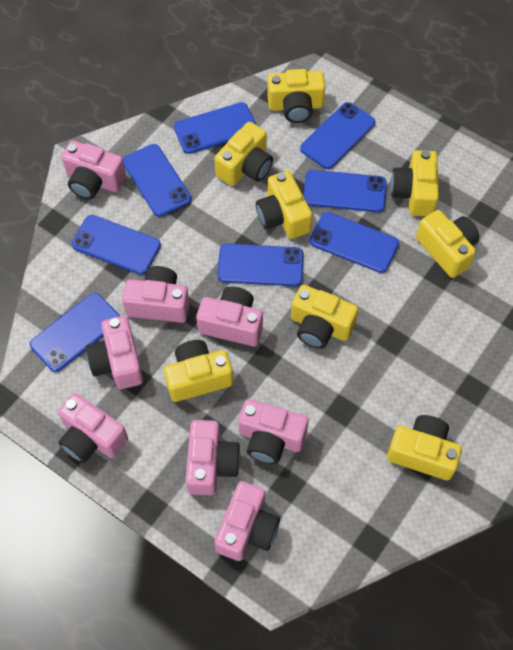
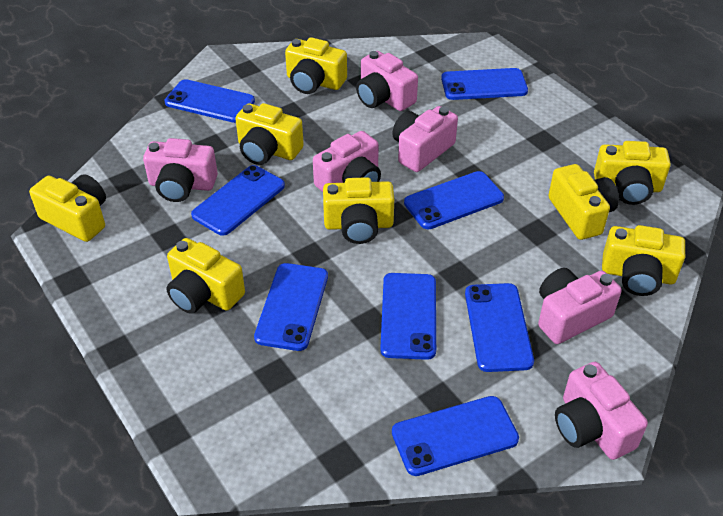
pink camera: [58,393,128,463] [62,141,126,199] [86,316,143,389] [122,266,190,323] [185,420,241,495] [196,286,263,346] [215,481,280,561] [238,399,309,464] = 8 -> [143,138,218,202] [313,131,381,192] [356,51,418,111] [392,106,458,172] [538,268,622,344] [555,362,648,460] = 6

